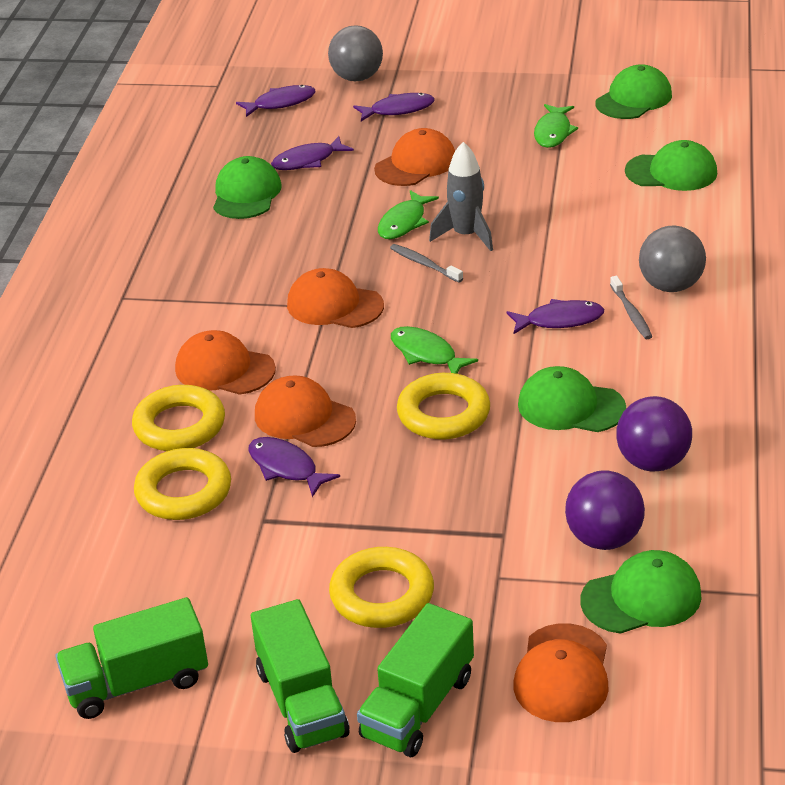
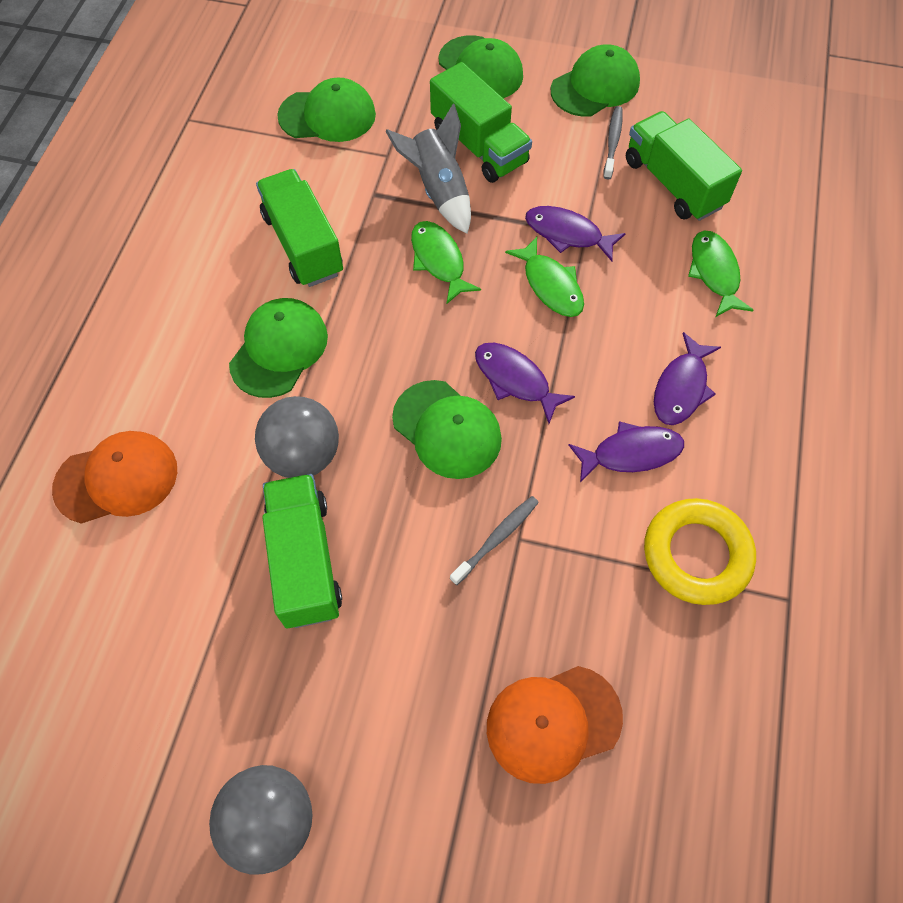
green truck: [55,597,208,719] [251,599,350,753] [357,603,474,757] = 3 -> [256,169,343,287] [262,474,342,628] [430,62,532,183] [626,111,742,221] = 4
orange cap: [175,330,276,395] [255,375,356,447] [287,268,384,328] [374,128,455,186] [513,623,609,722] = 5 -> [52,431,177,524] [487,666,623,784] = 2
purple ball: [565,470,645,550] [617,396,692,472] = 2 -> none = 0
purple fish: [236,85,316,117] [248,437,340,497] [271,136,354,170] [353,93,434,121] [507,299,604,334] = 5 -> [475,343,575,424] [525,206,626,261] [568,421,684,483] [654,332,721,425] = 4
yellow ring: [132,385,225,451] [134,448,231,520] [329,547,434,628] [397,373,490,439] = 4 -> [644,498,756,605] = 1

